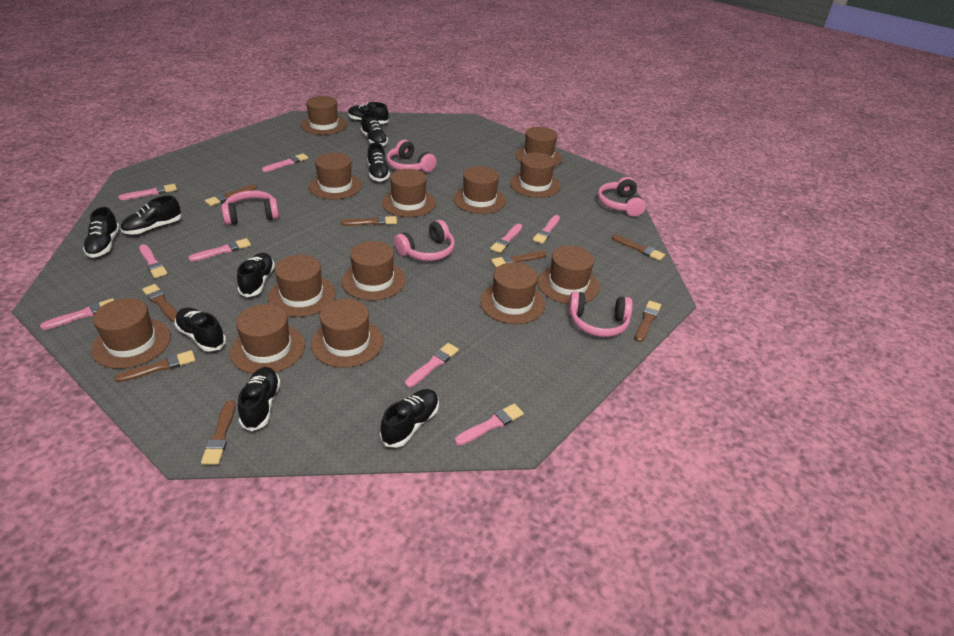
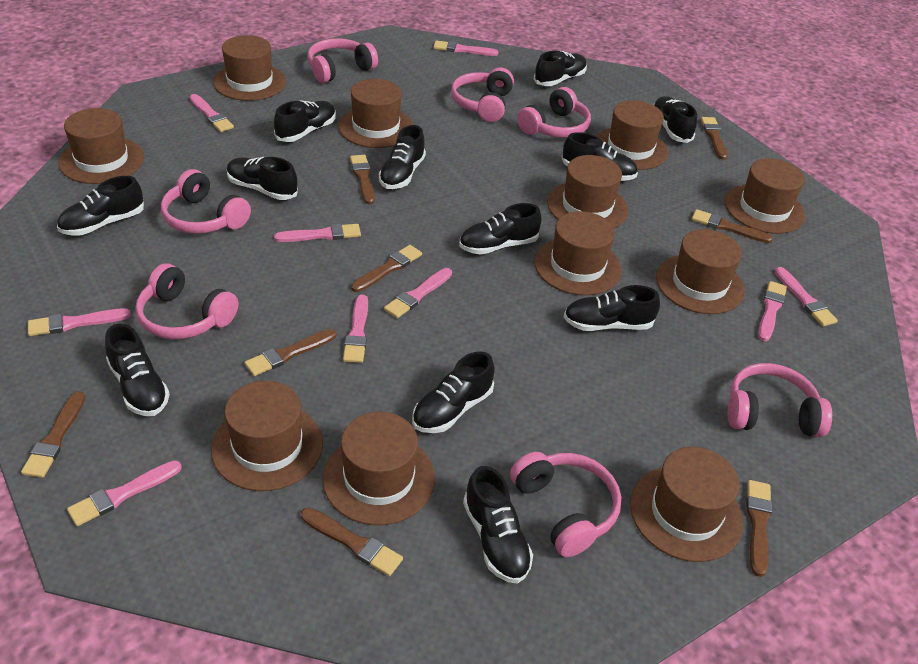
black shoe: [83,207,120,258] [121,196,182,234] [175,308,226,352] [237,253,275,297] [238,367,281,432] [348,102,389,124] [361,112,388,146] [367,142,390,182] [380,389,439,448] = 9 -> [57,176,144,236] [105,324,170,416] [227,157,298,200] [274,100,336,142] [379,125,426,189] [412,351,495,433] [459,203,542,255] [463,466,533,584] [534,51,587,86] [561,132,638,181] [564,285,660,331] [653,96,697,143] = 12
brown hat: [91,298,171,369] [230,304,305,374] [268,255,336,317] [301,96,347,135] [309,153,362,200] [311,299,383,368] [341,241,406,301] [382,169,436,217] [453,166,506,214] [480,262,545,324] [510,152,560,198] [515,127,562,167] [537,246,600,304] = 13 -> [59,108,144,184] [211,381,323,491] [213,35,286,101] [323,412,435,525] [338,79,413,148] [534,211,622,295] [547,155,628,228] [596,100,668,170] [630,447,743,562] [656,229,745,314] [725,158,805,234] = 11
pink headphones: [221,190,279,225] [387,140,437,172] [394,220,455,261] [568,291,633,337] [598,177,646,217] = 5 -> [135,263,238,339] [161,169,251,234] [307,38,378,83] [451,67,514,122] [510,452,621,557] [517,87,591,138] [727,363,832,437] = 7

